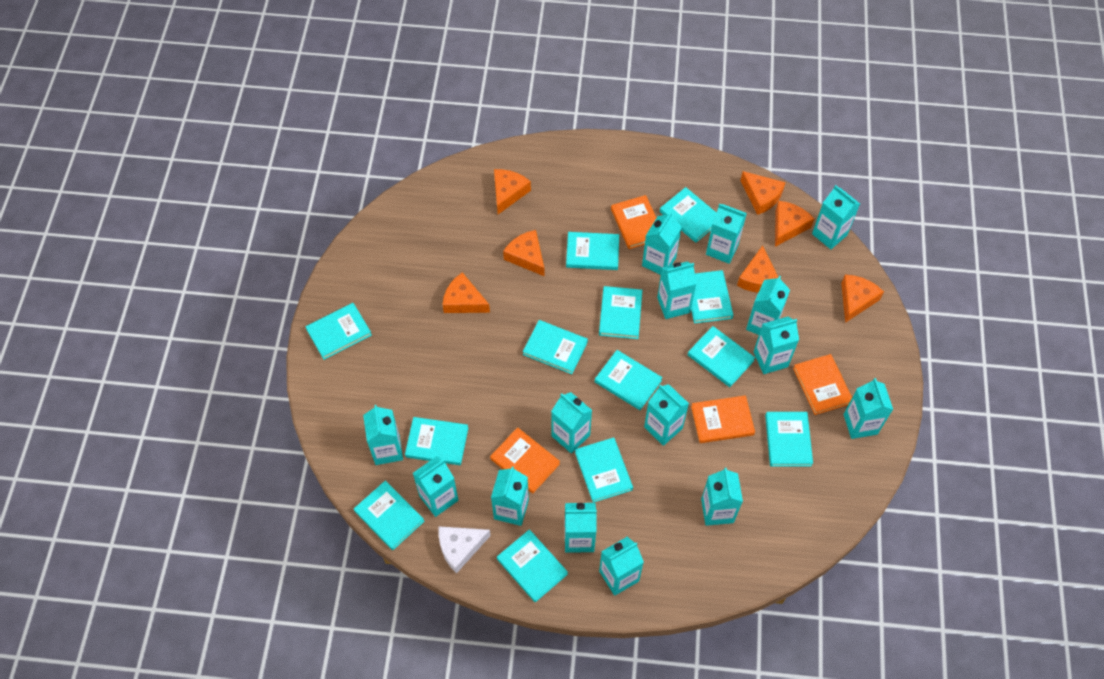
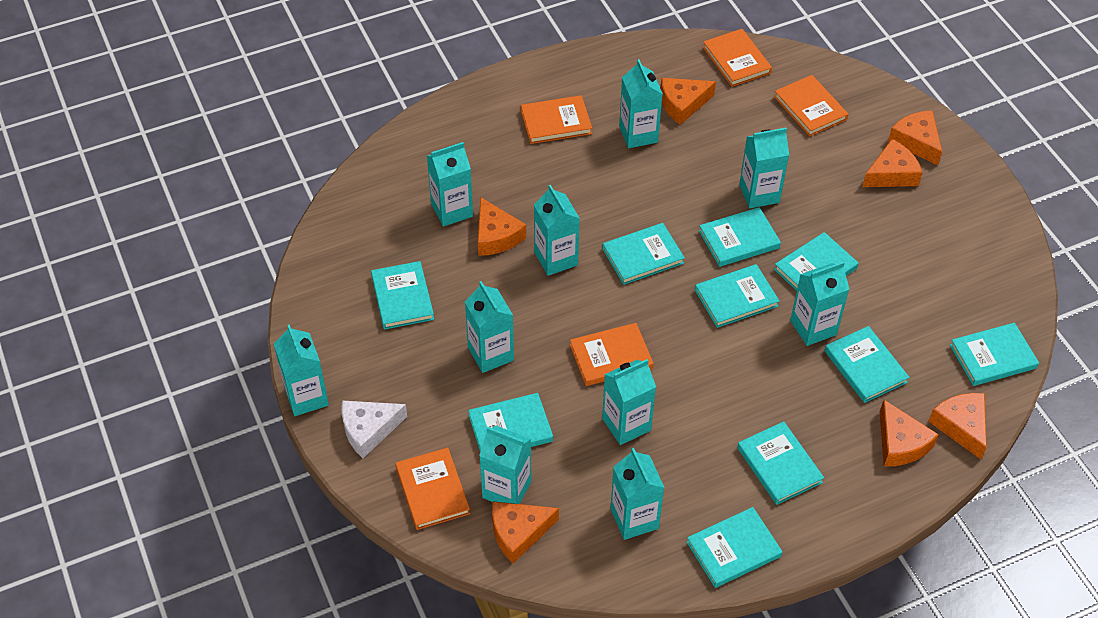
orange book: [490,427,560,493] [611,195,656,249] [691,395,755,443] [793,354,852,415] = 4 -> [395,447,470,530] [521,95,592,144] [570,323,653,386] [703,29,772,87] [774,75,848,136] = 5
turquoise book: [306,303,372,360] [354,480,424,550] [405,417,468,465] [497,529,568,602] [523,320,588,374] [566,232,619,270] [575,437,633,503] [595,350,662,410] [599,286,642,339] [660,187,716,243] [688,326,755,387] [691,270,733,323] [765,412,813,467] = 13 -> [371,261,434,329] [468,393,553,452] [603,223,685,285] [687,507,782,588] [695,264,780,328] [699,207,781,267] [737,421,824,505] [774,232,858,291] [825,326,910,403] [950,323,1039,386] = 10
turquoise carton: [363,405,403,465] [413,456,458,517] [491,466,529,526] [551,392,592,454] [565,503,597,553] [599,536,644,596] [642,212,682,275] [644,384,689,446] [657,261,697,319] [701,468,743,526] [706,204,747,264] [746,276,790,335] [754,317,799,374] [812,185,860,249] [843,378,893,439] = 15 -> [274,324,329,416] [427,142,473,227] [465,281,514,373] [479,426,531,504] [534,185,580,276] [602,359,656,445] [610,448,665,540] [619,59,663,148] [739,128,789,208] [790,261,849,346] = 10

